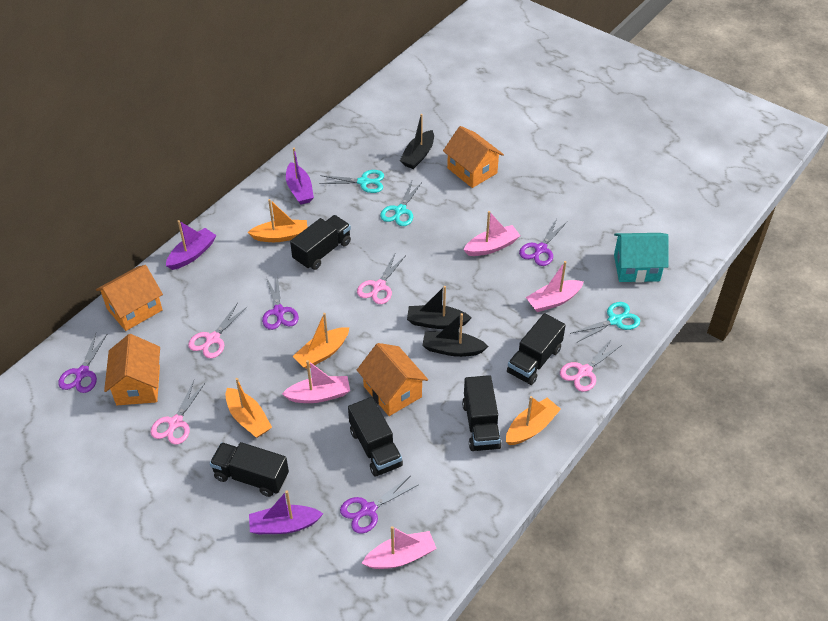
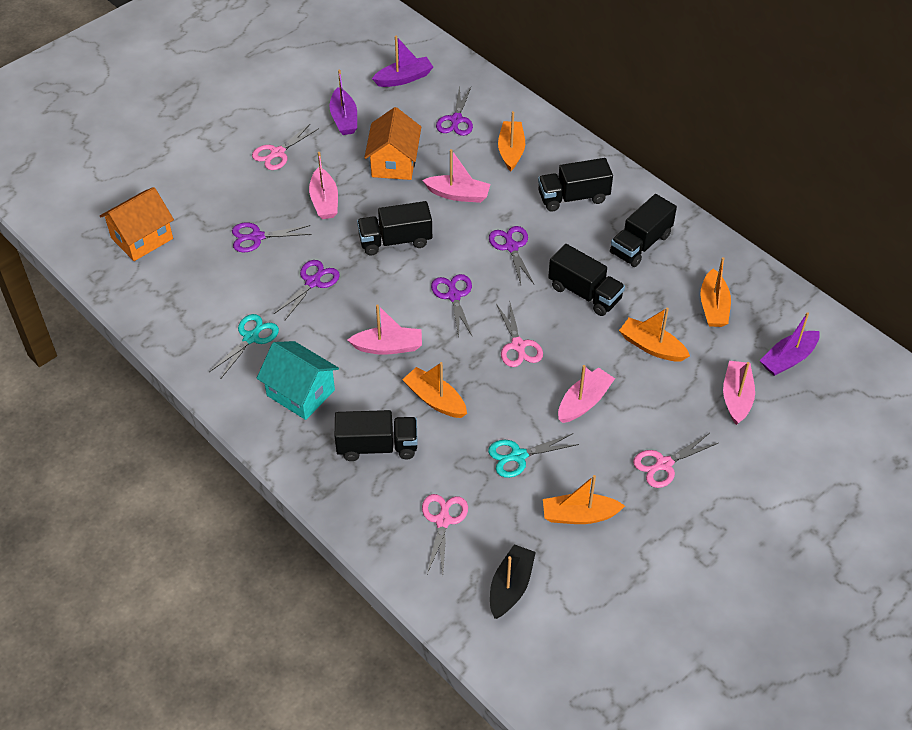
black boat: [400,114,434,169] [407,286,472,329] [422,313,488,357] = 3 -> [490,544,536,619] = 1
orange boat: [226,378,272,438] [248,199,308,242] [292,313,349,369] [506,396,561,445] = 4 -> [402,362,467,418] [498,111,525,171] [543,475,625,524] [619,307,690,362] [700,257,731,327] = 5
orange house: [96,265,163,331] [104,334,160,405] [357,343,428,416] [443,126,504,188] = 4 -> [100,187,174,261] [364,107,421,180] = 2
pink boat: [282,360,350,403] [362,526,437,569] [464,211,520,256] [526,261,584,312] = 4 -> [309,152,338,219] [348,304,422,355] [423,149,491,203] [558,365,615,423] [723,361,755,425] = 5
purple scissors: [58,333,107,393] [262,274,299,330] [340,476,418,534] [519,219,567,266] = 4 -> [232,223,312,252] [274,260,340,320] [431,274,473,337] [436,85,473,136] [489,226,534,284] = 5
turquoise scissors: [319,170,384,193] [380,181,422,226] [570,302,640,342] = 3 -> [209,314,279,378] [488,433,579,478] = 2

